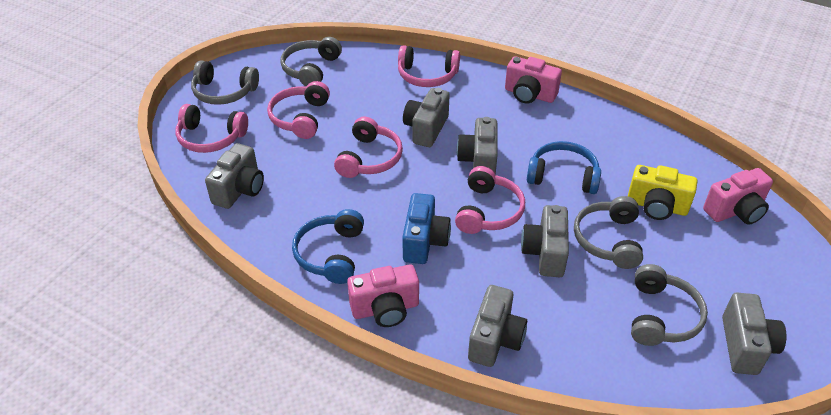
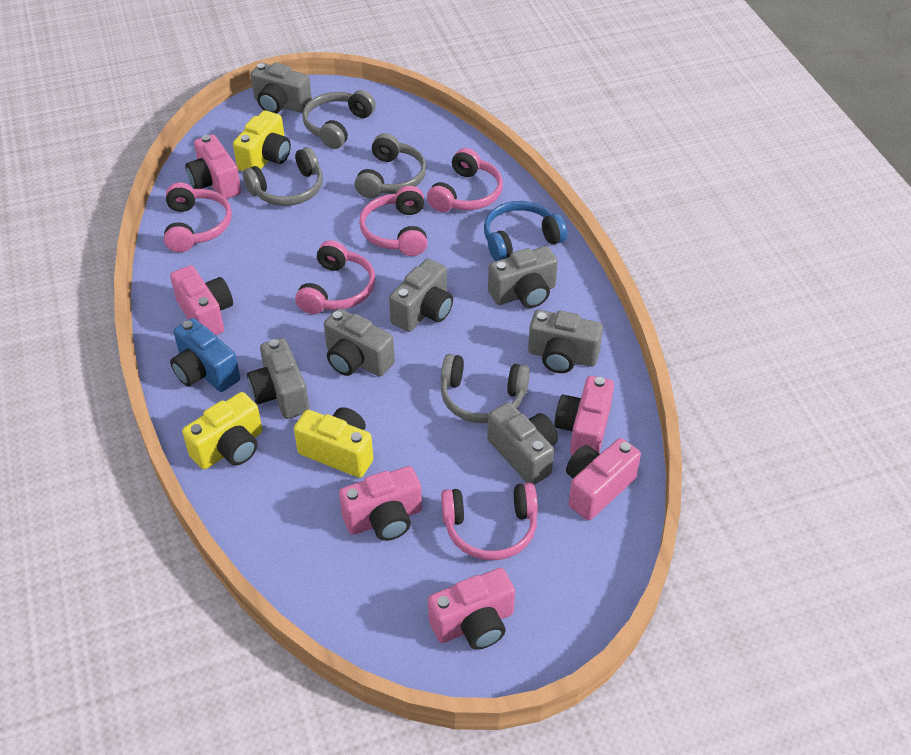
blue headphones: [292,209,364,284] [527,141,601,194] = 2 -> [484,201,567,261] = 1
grey camera: [205,143,264,209] [403,88,450,147] [457,117,498,175] [468,285,527,367] [521,205,569,277] [722,293,787,375] = 6 -> [247,338,309,419] [251,62,312,114] [324,308,395,377] [389,258,453,332] [487,402,558,485] [488,246,558,308] [528,310,603,373] = 7
pink camera: [347,265,419,327] [505,56,562,104] [703,168,773,225] = 3 -> [170,265,233,335] [185,134,241,199] [339,466,422,541] [428,568,515,650] [554,376,614,455] [566,438,641,520] = 6
yellow camera: [628,165,697,220] = 1 -> [182,392,262,469] [233,110,291,171] [294,407,373,478] = 3

